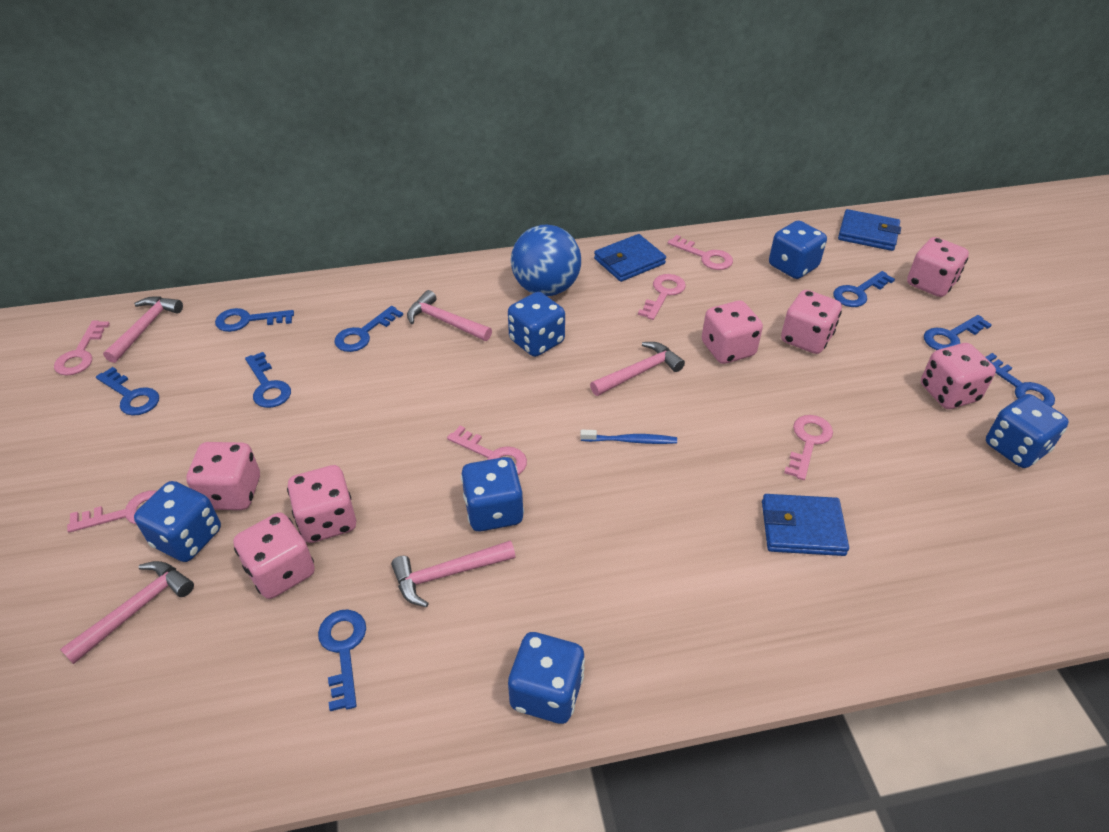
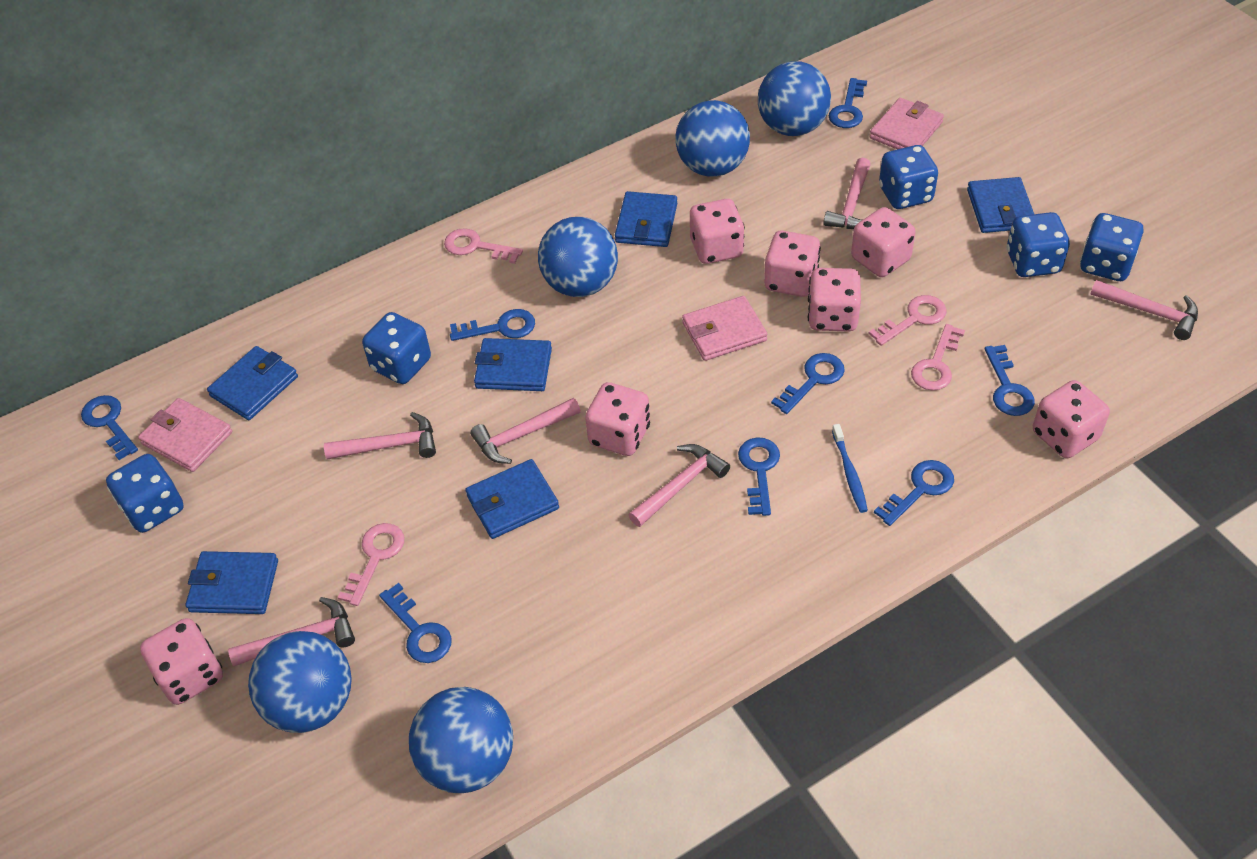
blue ball: [511,225,581,296] = 1 -> [248,631,352,733] [409,687,513,793] [538,217,618,297] [676,100,750,177] [758,61,831,136] = 5
blue dice: [134,481,221,562] [461,457,524,531] [508,292,565,357] [508,632,585,724] [769,220,827,279] [986,394,1069,468] = 6 -> [106,454,184,533] [362,312,431,384] [879,145,938,209] [1007,212,1070,277] [1080,213,1144,281] = 5
blue wallet: [594,234,666,282] [762,494,849,556] [838,209,901,251] = 3 -> [186,551,278,614] [207,346,298,420] [465,459,559,539] [474,338,552,391] [615,191,677,247] [967,177,1034,233] = 6
pink hammer: [60,561,194,664] [103,297,183,363] [391,541,516,607] [407,290,492,341] [590,342,685,396] = 5 -> [228,597,355,666] [324,412,436,460] [470,398,581,464] [629,444,730,527] [823,158,871,229] [1090,280,1198,340] = 6
pink key: [54,321,110,376] [67,490,157,533] [447,426,527,475] [638,274,686,320] [668,235,733,270] [784,415,833,480] = 6 -> [338,523,404,606] [444,228,523,264] [869,295,947,346] [911,324,965,391] = 4
pink wallet: none = 0 -> [138,398,232,472] [682,296,767,361] [870,98,944,149] = 3

